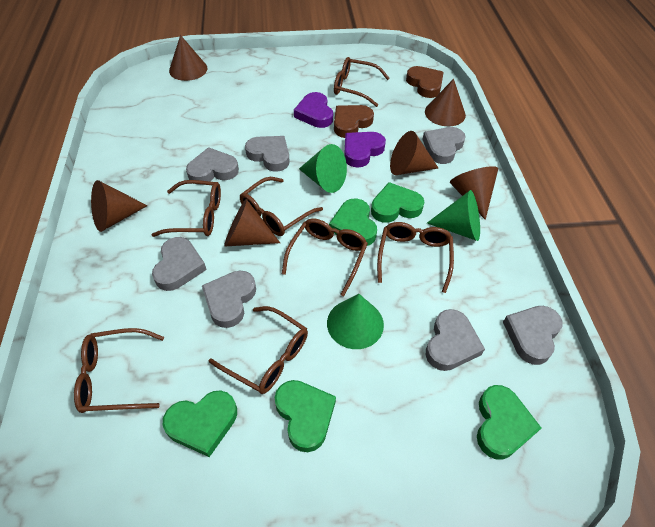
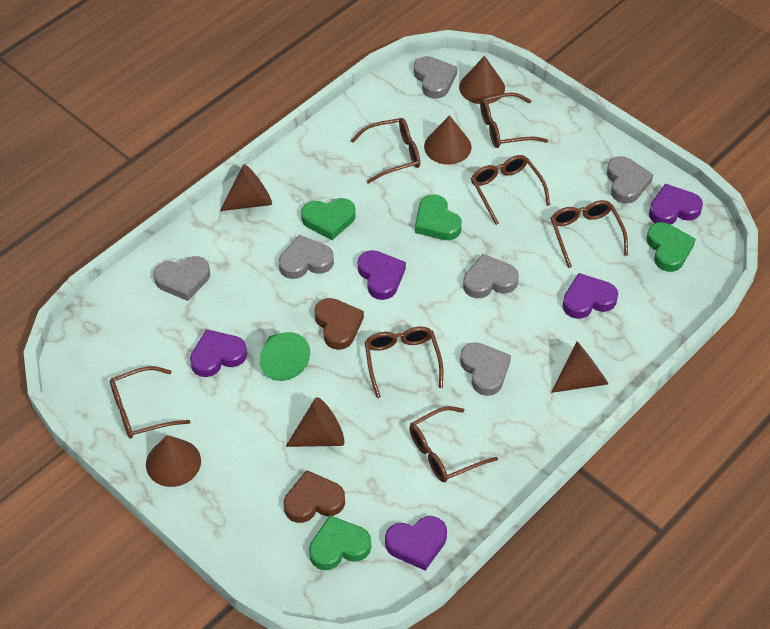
green cone: [299,144,347,193] [327,294,384,349] [427,190,480,241] = 3 -> [259,332,310,381] = 1
green heart: [163,390,237,457] [275,380,336,452] [329,199,377,246] [371,182,424,223] [477,385,541,460] = 5 -> [301,198,356,240] [309,516,371,570] [415,194,462,240] [647,222,696,272] = 4
grey heart: [152,237,207,291] [186,147,239,181] [202,271,256,328] [245,136,290,172] [422,127,466,164] [426,309,485,371] [503,306,563,365] = 7 -> [154,256,210,301] [279,235,334,279] [414,56,457,99] [460,342,511,396] [463,254,519,298] [607,156,653,204] = 6
purple heart: [294,92,333,128] [344,132,386,168] = 2 -> [190,329,247,377] [358,250,406,300] [385,516,447,570] [563,273,618,319] [649,183,703,225] = 5

